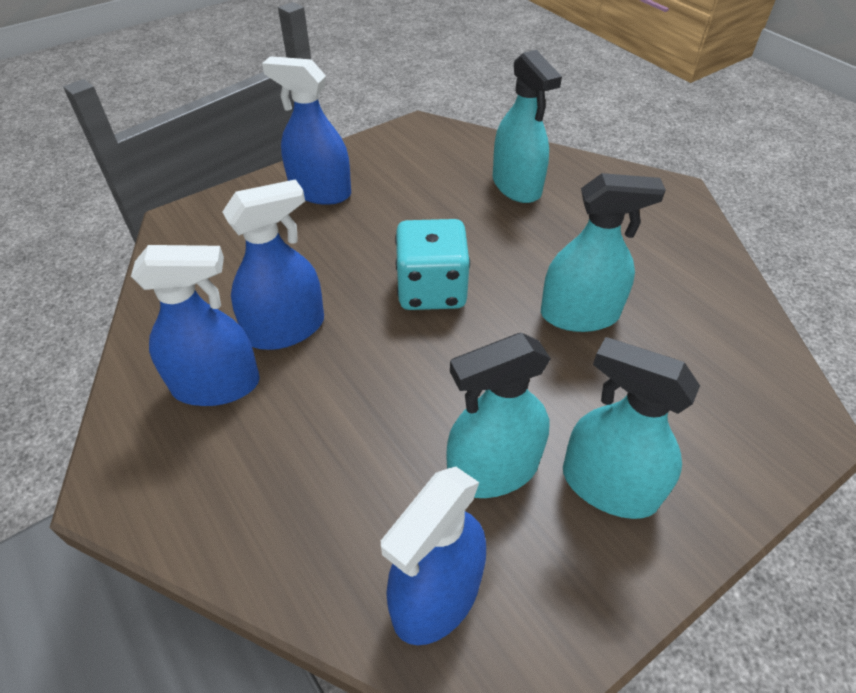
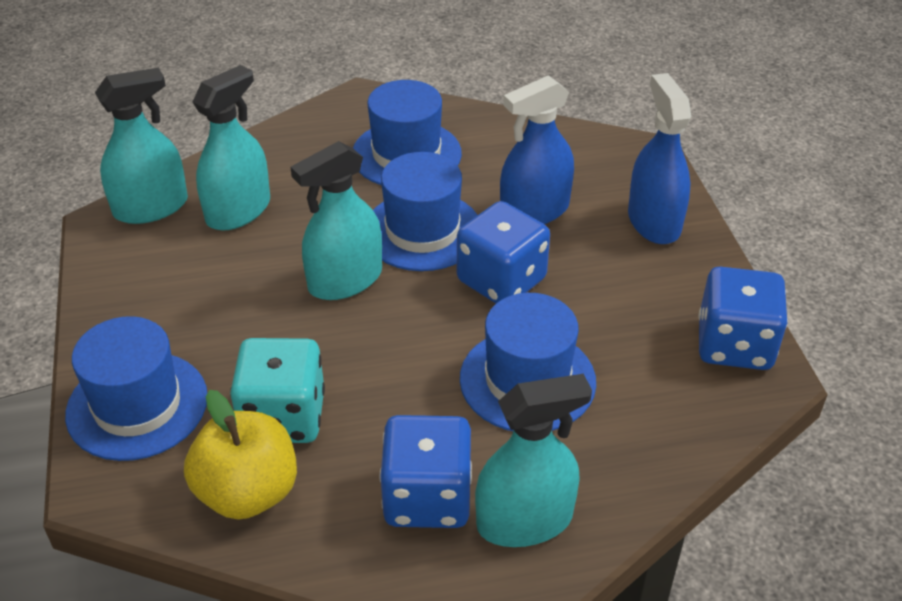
blue dice: none = 0 -> [380,415,472,528] [457,201,550,303] [698,267,788,370] = 3
blue hat: none = 0 -> [65,316,207,461] [353,80,462,185] [373,152,477,271] [460,293,596,431] = 4
blue spray bottle: [131,245,260,406] [222,179,324,350] [262,56,351,205] [381,467,486,645] = 4 -> [500,75,574,224] [628,73,691,244] = 2
yellow apple: none = 0 -> [184,390,297,520] = 1

